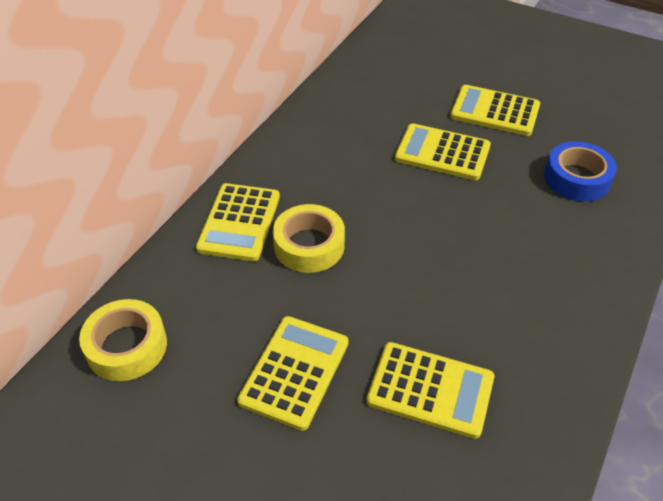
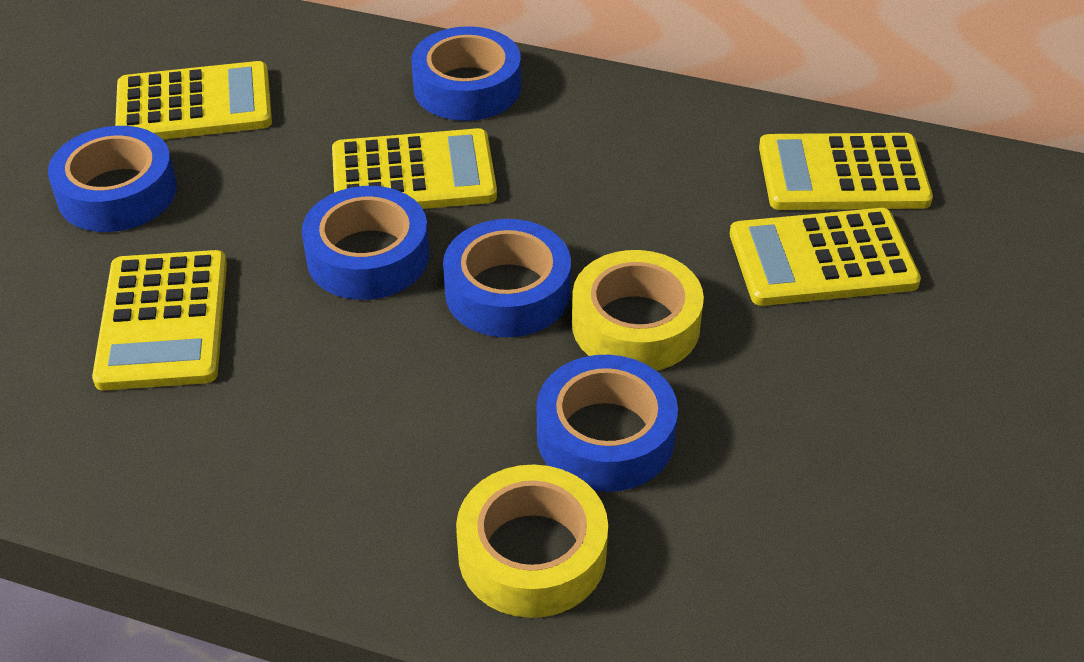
blue tape: [544,141,617,202] = 1 -> [48,126,177,232] [302,186,429,300] [411,26,521,121] [443,219,571,337] [537,355,678,492] = 5

